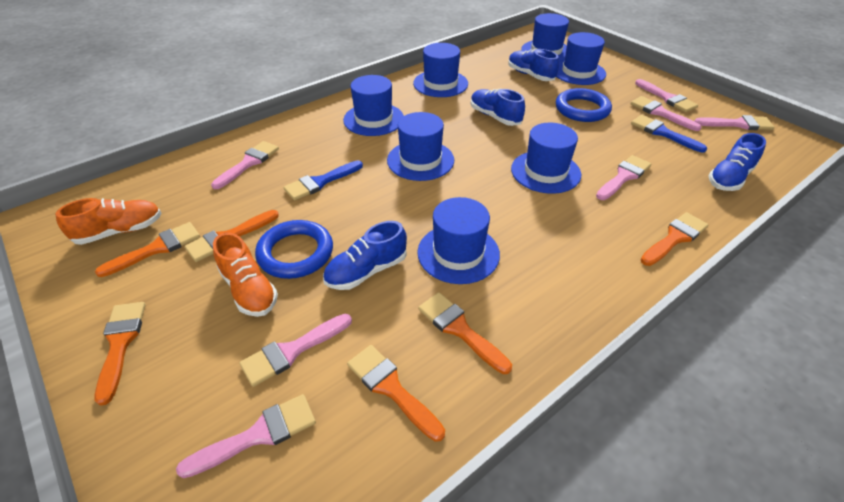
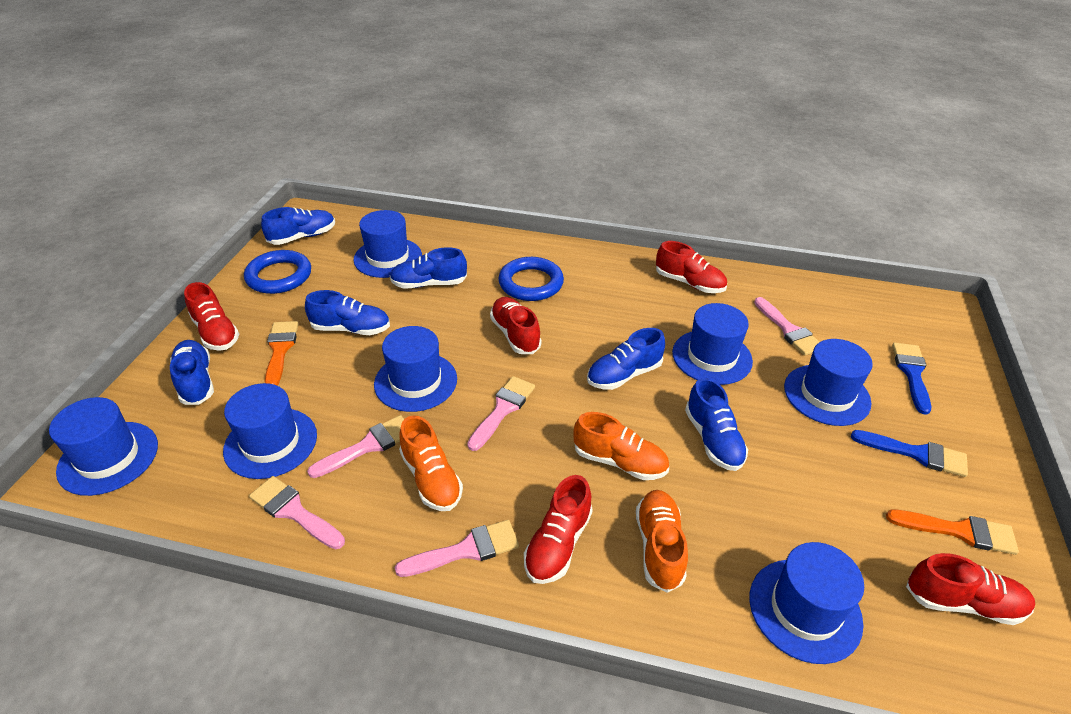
blue shoe: [323,221,407,290] [471,89,525,126] [508,49,559,81] [709,133,766,191] = 4 -> [170,340,214,405] [261,207,335,245] [305,290,390,335] [390,247,467,289] [587,328,665,390] [685,378,748,471] = 6
orange brush: [95,222,200,277] [95,302,145,406] [185,210,279,262] [347,345,445,442] [418,292,512,374] [641,212,708,266] = 6 -> [265,321,299,386] [886,510,1019,555] = 2
orange shoe: [55,198,161,245] [213,233,278,317] = 2 -> [399,415,463,511] [573,412,669,480] [636,490,688,593] = 3
pink brush: [176,394,316,478] [211,141,279,189] [239,314,352,387] [596,155,651,200] [630,96,702,131] [635,79,698,112] [695,115,774,130] = 7 -> [249,476,345,549] [307,415,404,478] [395,520,519,577] [467,376,535,451] [754,297,819,356] = 5
red shoe: none = 0 -> [184,282,239,351] [490,297,542,354] [524,475,593,584] [656,241,727,293] [906,553,1035,625] = 5

